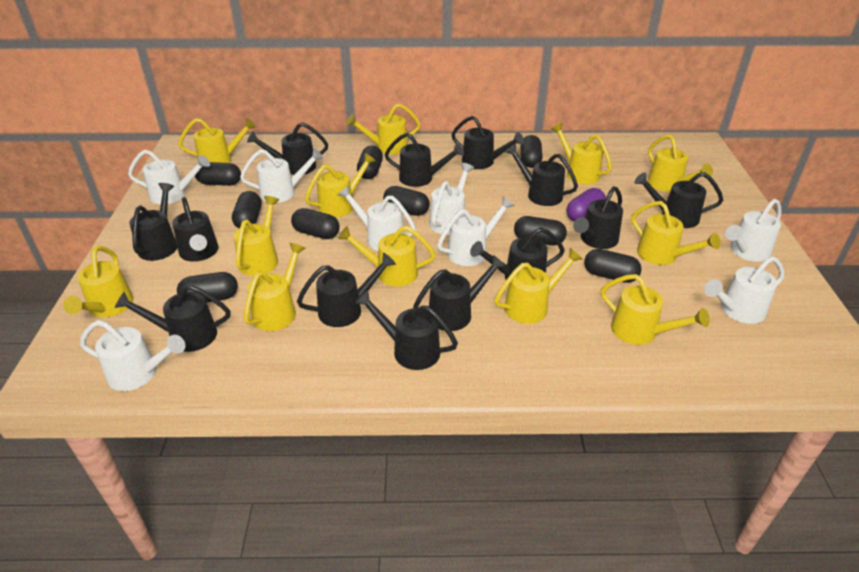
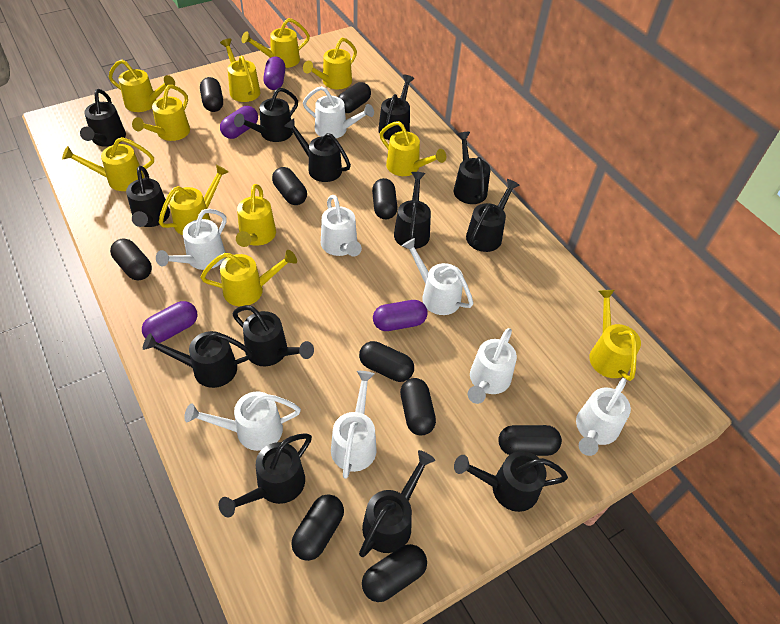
black capsule: [177,272,238,302] [195,162,241,186] [232,191,262,228] [291,208,340,239] [357,146,383,179] [383,186,430,216] [514,216,567,245] [520,135,543,168] [584,249,642,283] = 9 -> [110,238,152,281] [200,77,223,112] [272,167,307,205] [291,494,344,561] [338,82,371,113] [359,341,414,382] [362,544,427,602] [372,178,398,219] [400,378,436,435] [498,425,562,456] = 10
purple capsule: [566,188,606,221] = 1 -> [142,301,198,343] [220,106,258,139] [263,56,286,90] [373,300,428,331] = 4
yellow watering can: [63,246,134,317] [178,118,256,163] [234,196,279,276] [244,243,306,331] [305,153,376,217] [338,226,436,287] [346,103,421,155] [495,248,582,324] [551,122,612,184] [601,274,710,345] [631,201,721,265] [648,135,713,192] = 12 -> [62,137,154,191] [109,59,175,112] [132,85,190,141] [159,165,229,235] [201,250,297,306] [220,38,260,102] [236,184,276,247] [241,18,310,68] [303,38,357,89] [380,121,446,176] [589,290,641,381] = 11

